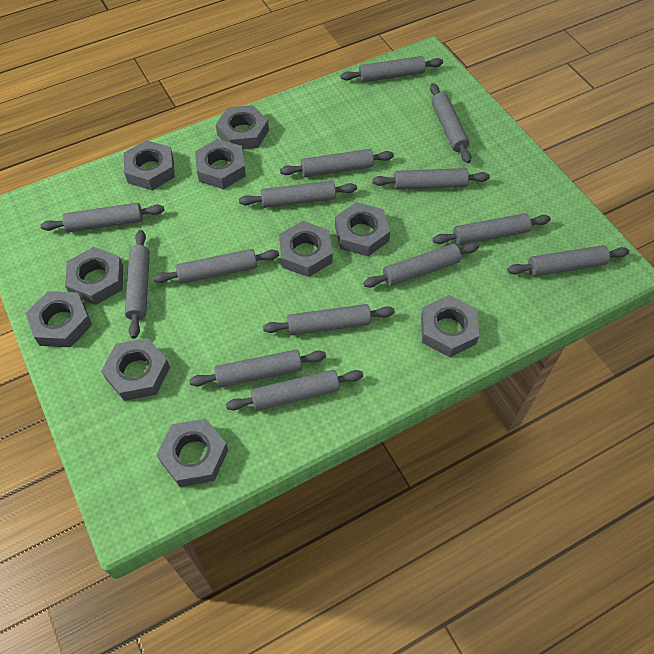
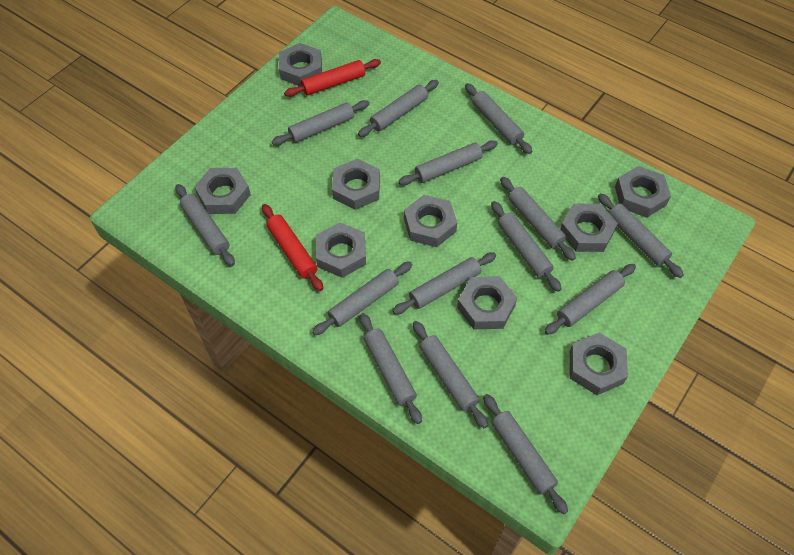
grey nut: [26,291,92,347] [65,247,123,305] [101,338,170,401] [124,140,175,190] [157,419,228,487] [195,139,246,189] [216,105,269,150] [279,221,333,277] [335,202,390,256] [421,295,479,357] = 10 -> [194,168,251,214] [279,43,322,86] [316,222,366,278] [332,158,380,210] [404,195,457,247] [457,276,517,329] [560,204,618,252] [570,333,628,395] [615,166,671,218] = 9
red rolling pin: none = 0 -> [262,204,323,291] [284,59,381,97] = 2

